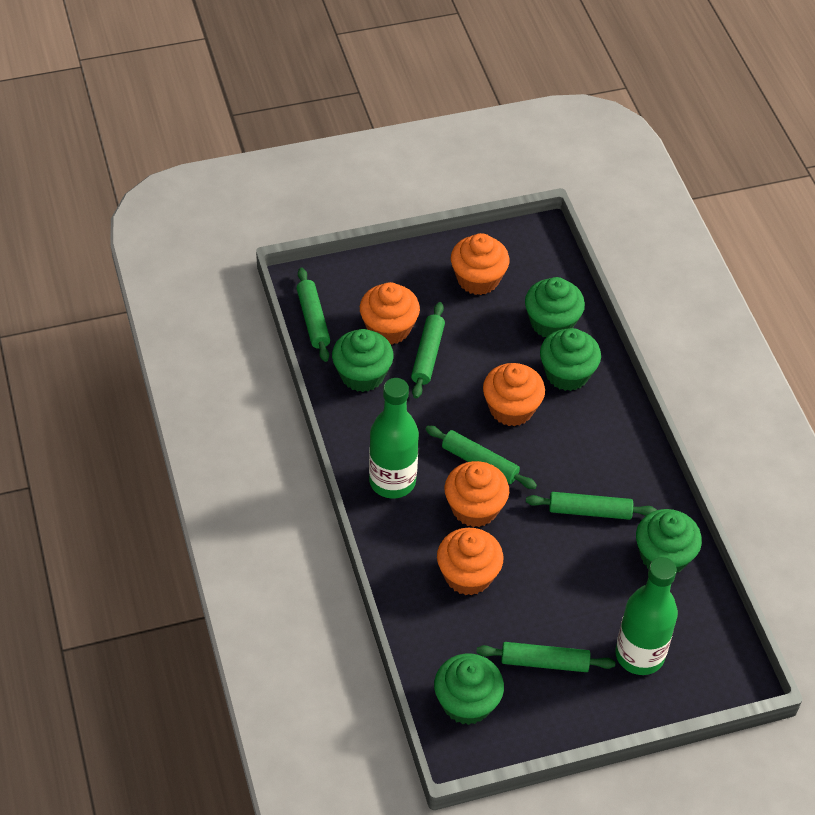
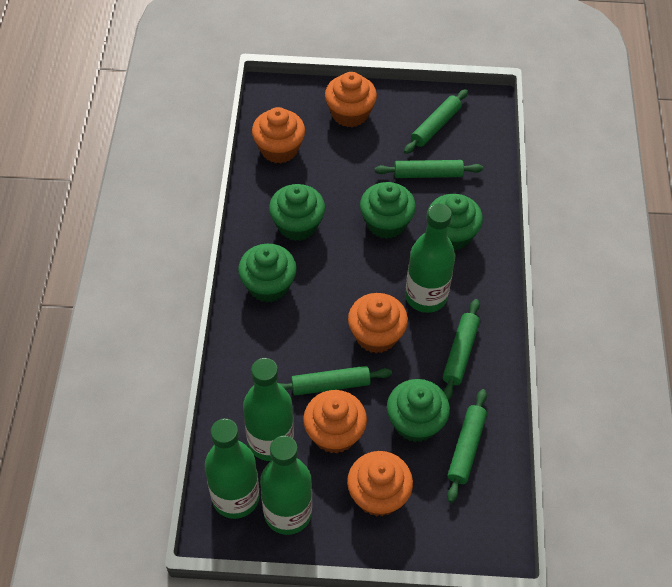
green bottle: [369,378,419,498] [616,557,678,675] = 2 -> [205,418,260,519] [243,358,294,461] [260,436,312,535] [405,204,455,313] = 4

